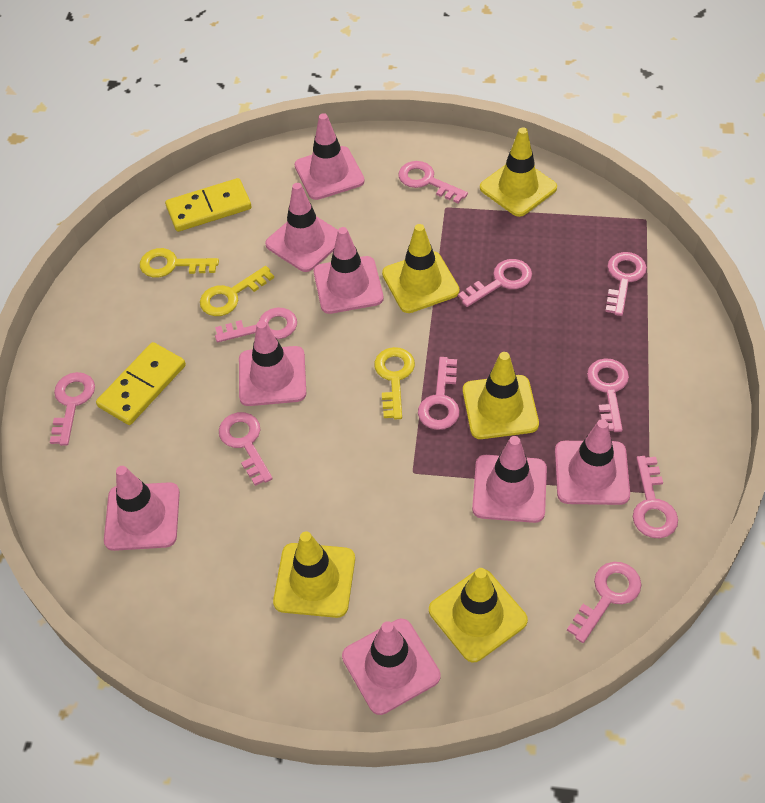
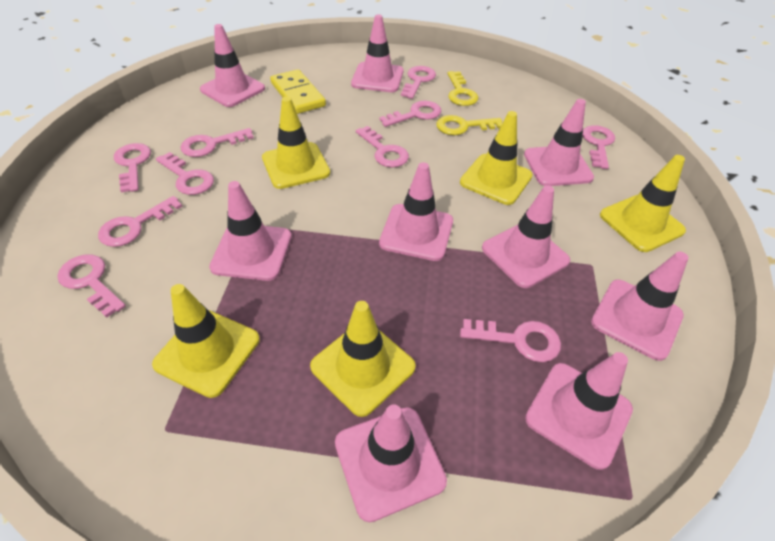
pink traffic cone: [104,466,180,551] [239,320,306,406] [265,183,338,272] [295,113,365,200] [314,227,383,314] [342,619,441,715] [472,436,547,523] [555,419,630,505] = 8 -> [200,24,265,107] [209,181,292,281] [335,404,447,522] [351,14,404,92] [379,162,453,261] [482,185,570,288] [524,99,594,186] [525,352,633,470] [591,252,689,361] = 9
yellow domino: [96,342,186,425] [165,178,252,232] = 2 -> [270,69,326,114] = 1
yellow key: [140,248,219,278] [200,266,274,316] [374,347,415,419] = 3 -> [436,115,502,135] [448,71,478,106] = 2

